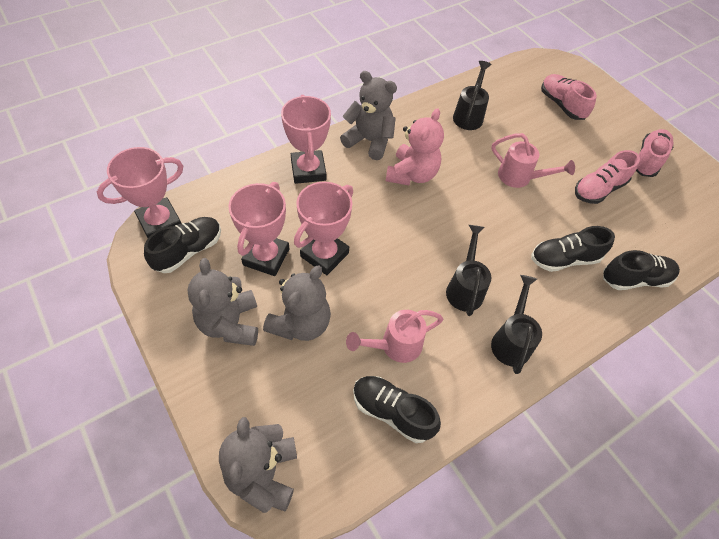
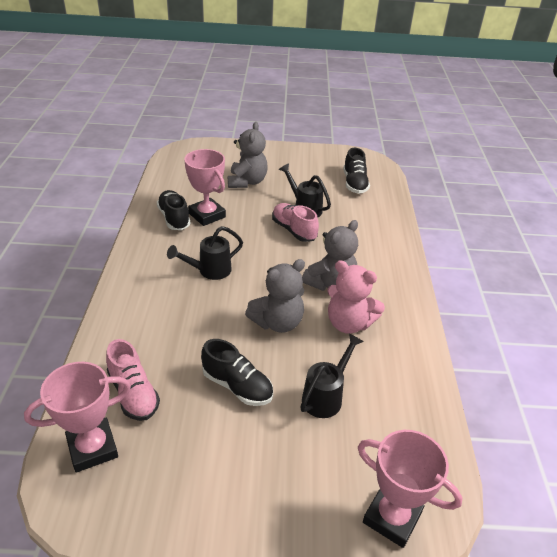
black shoe: [144,217,221,273] [353,376,441,443] [531,226,615,272] [603,250,680,290] = 4 -> [157,190,191,230] [201,339,273,406] [343,148,370,194] = 3
grey teddy bear: [187,258,258,346] [219,417,297,513] [263,266,331,341] [340,71,397,160] = 4 -> [228,122,268,188] [245,259,305,333] [302,220,358,291] = 3
pink shoe: [541,74,597,120] [575,150,640,204] [636,129,673,177] = 3 -> [106,339,160,421] [272,203,319,242] = 2
pink trophy: [97,147,183,238] [228,182,289,276] [281,95,331,184] [294,182,353,275] = 4 -> [24,362,131,473] [184,149,226,226] [358,430,463,548] = 3
pink watering can: [346,310,443,363] [491,133,575,188] = 2 -> none = 0

